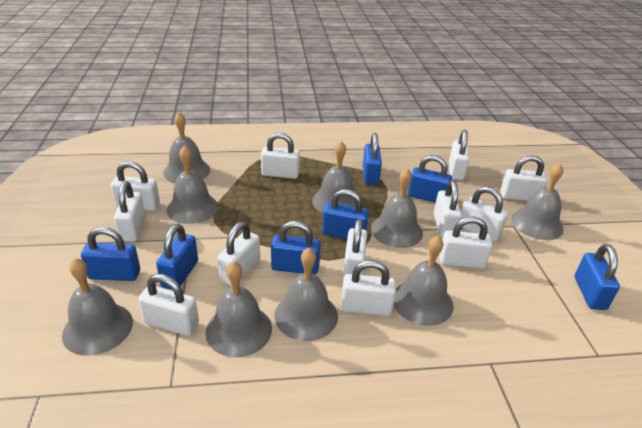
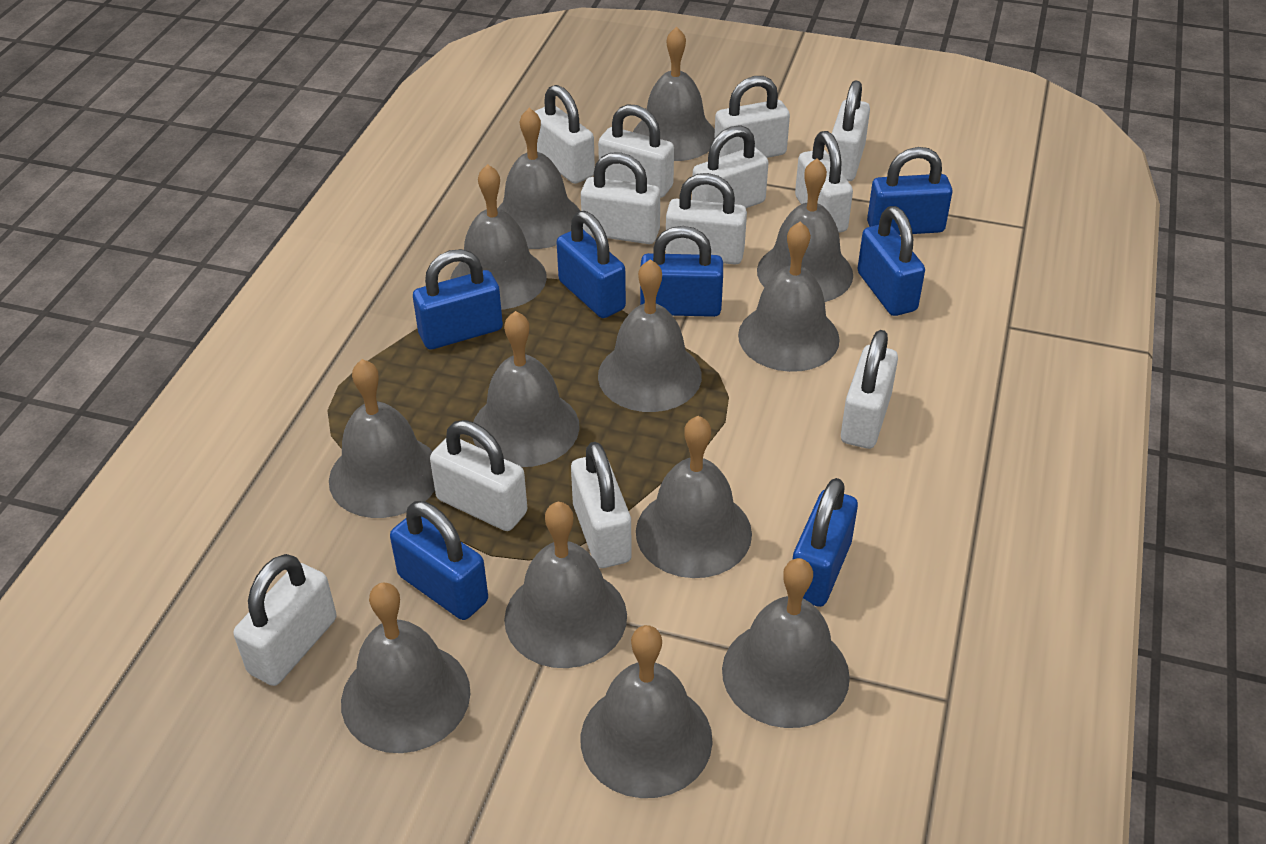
grey bell: [62,258,133,356] [163,112,210,183] [167,145,218,224] [205,261,272,357] [274,248,338,341] [312,141,356,213] [371,168,423,248] [394,236,454,326] [511,163,564,240] = 9 -> [329,359,435,518] [341,582,470,753] [451,164,547,310] [473,311,580,467] [498,108,580,249] [504,502,627,668] [581,625,713,798] [598,259,702,412] [633,26,715,161] [636,416,752,578] [722,558,850,728] [738,221,840,372] [757,158,853,302] = 13

